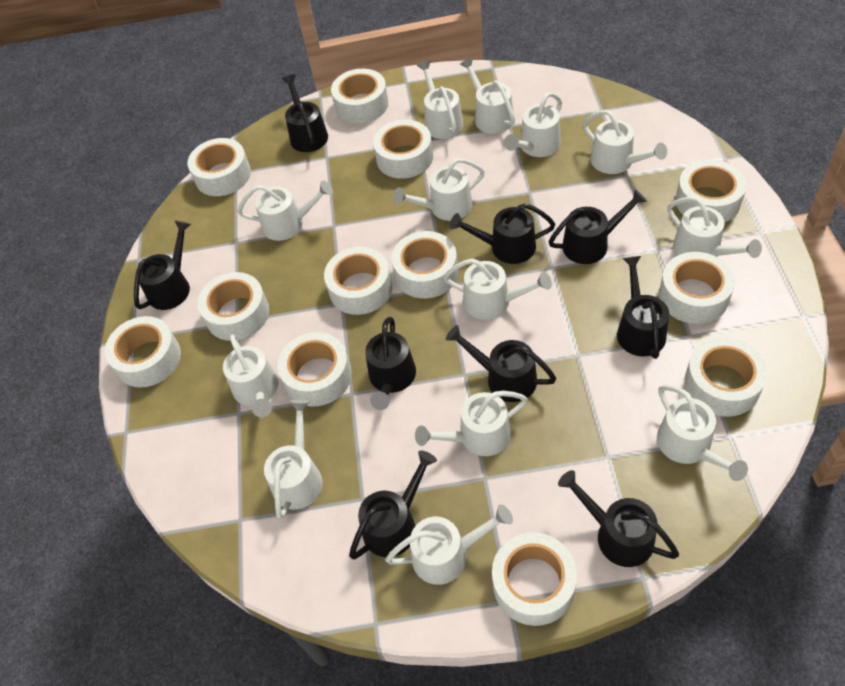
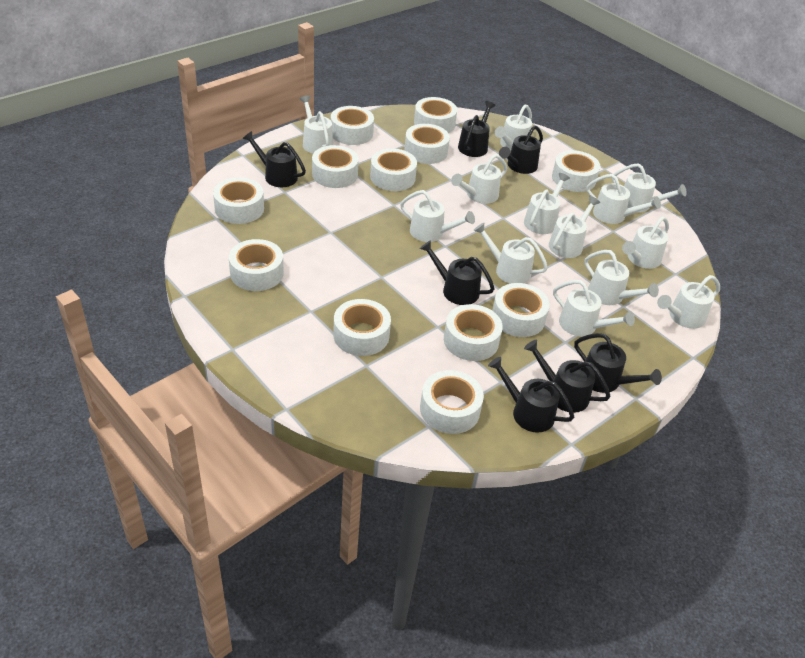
black watering can: [134,220,191,310] [282,74,328,152] [349,450,437,559] [365,317,416,410] [446,325,556,402] [450,203,555,264] [549,189,647,264] [558,470,679,567] [617,256,669,359] = 9 -> [242,131,306,187] [420,240,495,305] [458,101,496,157] [488,357,574,433] [499,126,543,174] [524,340,611,413] [574,333,662,393] = 7

